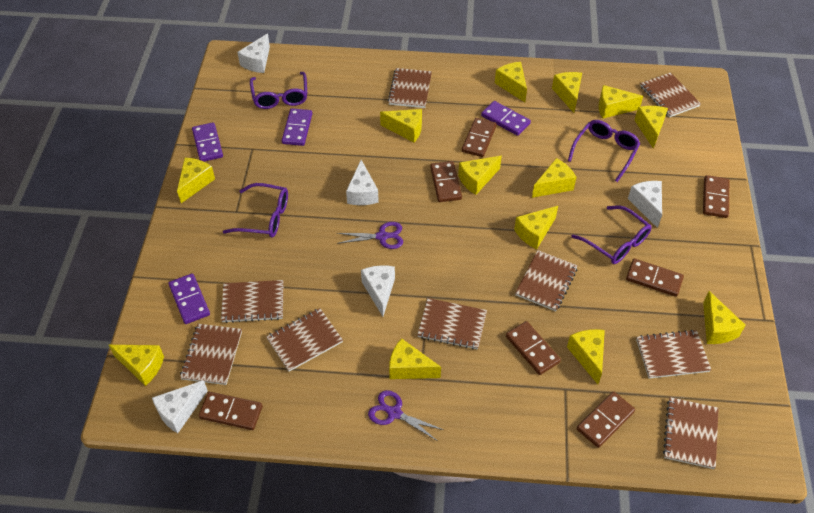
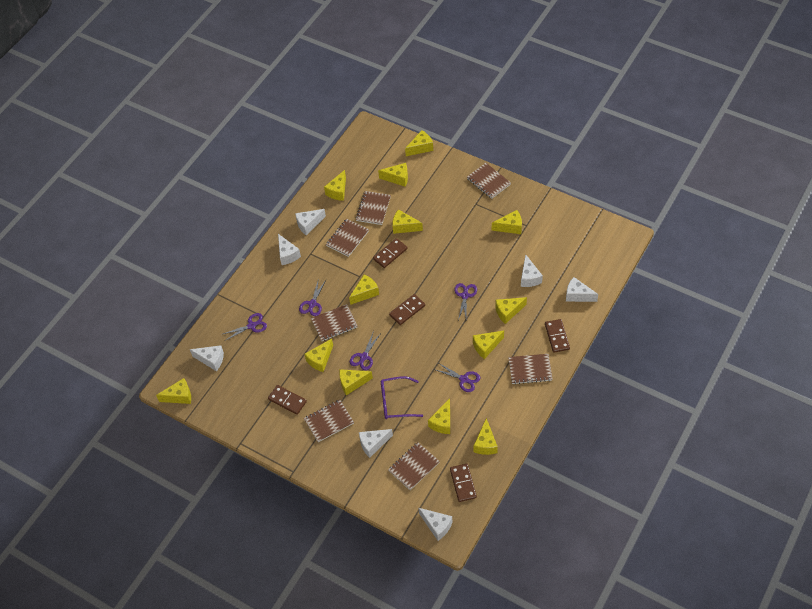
brown domino: [199,392,263,430] [430,161,462,202] [462,118,497,157] [506,321,561,375] [577,391,635,448] [626,258,684,297] [703,175,729,218] = 7 -> [268,385,307,415] [373,238,408,268] [389,294,425,325] [450,464,477,502] [545,319,570,353] = 5
brown notebook: [180,324,242,385] [221,280,283,323] [266,308,343,372] [388,68,432,108] [417,298,487,350] [515,250,578,311] [636,330,711,379] [640,72,701,117] [663,397,719,469] = 9 -> [304,400,354,442] [311,304,358,341] [326,218,369,257] [356,191,391,225] [388,442,440,490] [467,163,511,199] [508,354,553,384] = 7
purple domino: [169,273,210,324] [192,122,223,162] [282,108,312,146] [481,101,531,136] = 4 -> none = 0
purple glasses: [223,183,288,237] [250,72,307,109] [568,120,640,182] [571,206,652,264] = 4 -> [381,376,423,419] = 1
purple scissors: [337,222,403,249] [368,390,444,440] = 2 -> [223,313,267,341] [299,278,326,316] [350,331,381,370] [434,363,480,392] [454,283,477,320] = 5
white cheese: [152,380,208,433] [237,34,270,73] [346,160,379,205] [361,265,395,316] [628,181,662,228] = 5 -> [190,345,224,371] [278,234,301,265] [295,209,326,235] [359,429,393,458] [419,508,452,541] [521,254,543,287] [566,277,598,302] = 7

